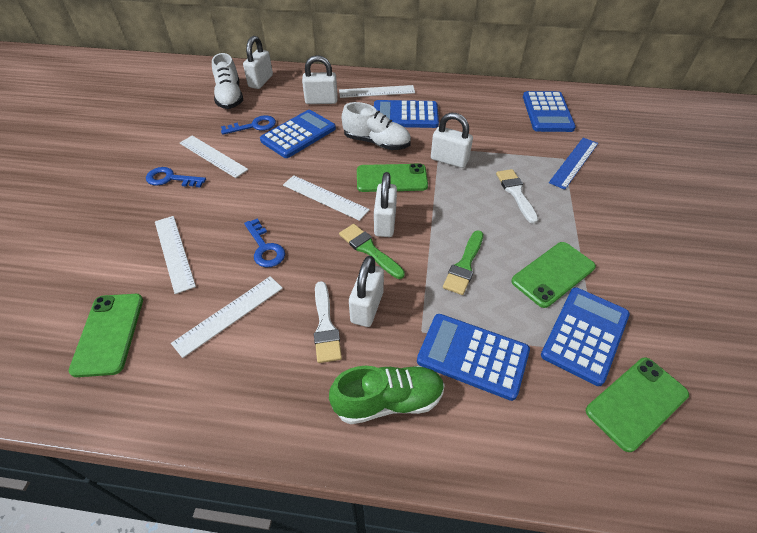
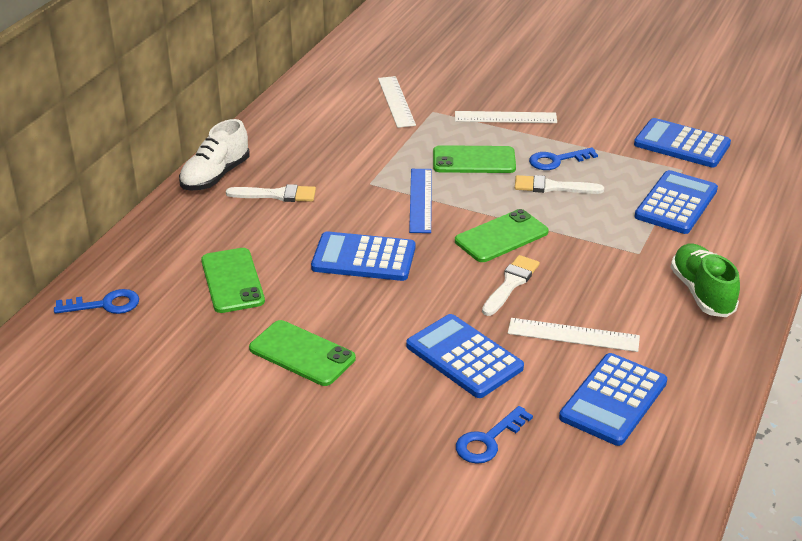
green brush: [339,224,405,279] [443,230,483,295] = 2 -> none = 0
white brush: [314,281,342,363] [496,169,538,224] = 2 -> [226,184,316,202] [482,255,540,316] [515,175,604,194] = 3
white padlock: [243,36,273,89] [302,55,338,104] [349,256,384,327] [374,172,397,237] [431,113,473,168] = 5 -> none = 0
white ruler: [155,216,196,294] [171,276,283,358] [180,136,248,178] [283,175,370,221] [339,85,415,98] = 5 -> [378,76,416,128] [455,111,557,123] [508,318,640,352] = 3
white shoe: [212,53,243,109] [342,102,411,150] = 2 -> [179,119,250,191] = 1

